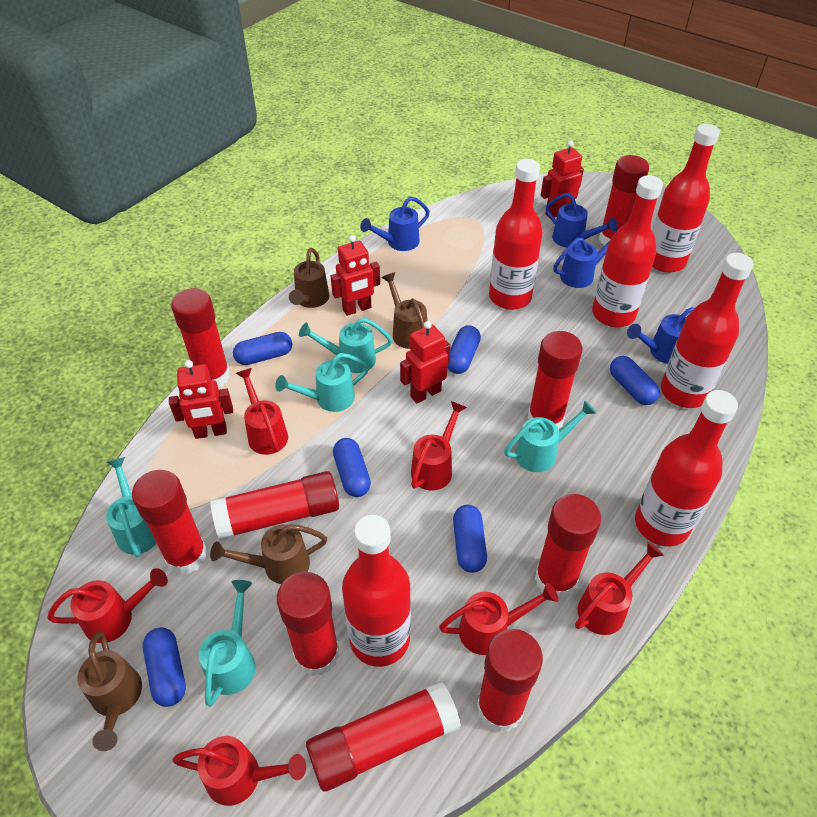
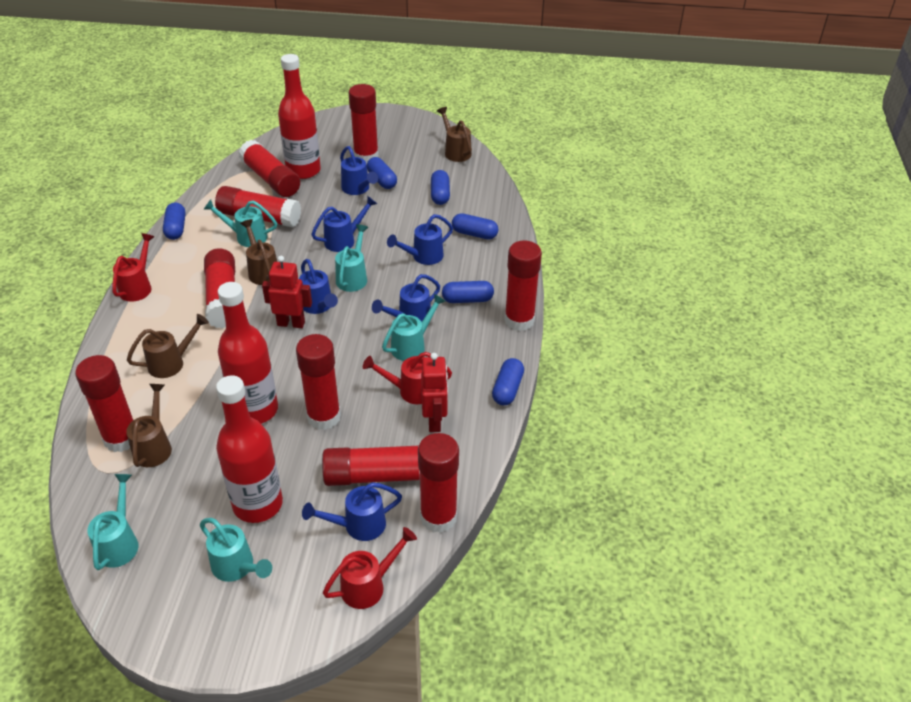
blue watering can: [360,196,430,251] [546,193,618,248] [553,228,618,288] [627,307,694,364] = 4 -> [299,259,338,314] [302,482,402,541] [311,196,377,252] [340,146,378,195] [372,274,440,322] [387,214,453,265] = 6
red bottle: [342,515,411,667] [489,159,543,310] [592,175,663,327] [635,390,738,547] [652,124,720,273] [661,253,753,408] = 6 -> [216,375,283,523] [218,282,278,424] [278,54,321,179] = 3
red robot: [169,360,233,439] [331,235,380,316] [400,321,451,403] [541,140,584,218] = 4 -> [262,256,312,328] [421,353,448,432] = 2
red watering can: [47,568,168,643] [172,736,306,806] [236,368,288,455] [411,401,467,491] [439,583,558,655] [575,542,664,635] = 6 -> [112,233,154,302] [323,527,417,609] [363,352,452,404] = 3

